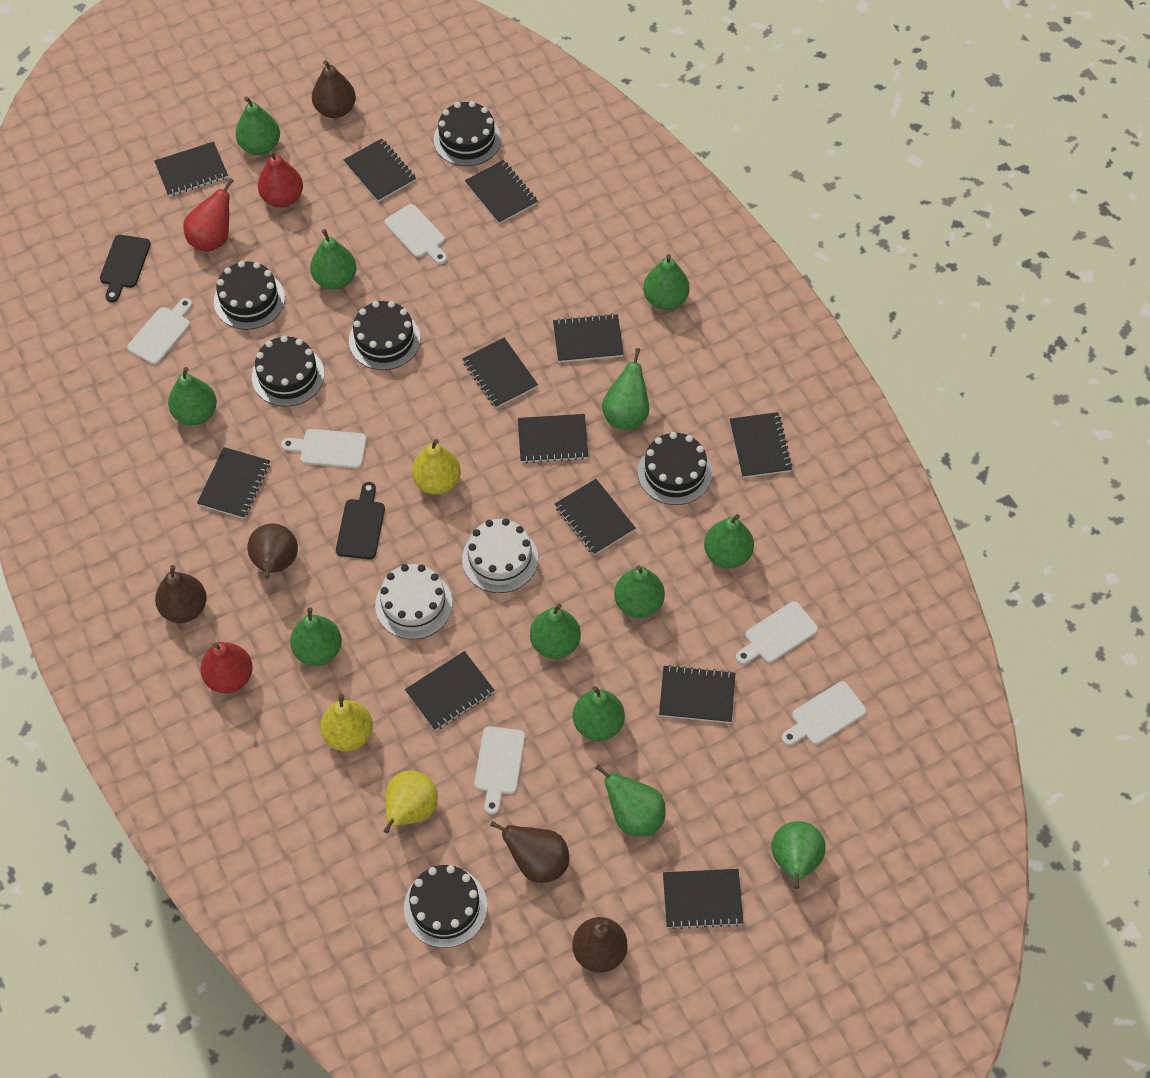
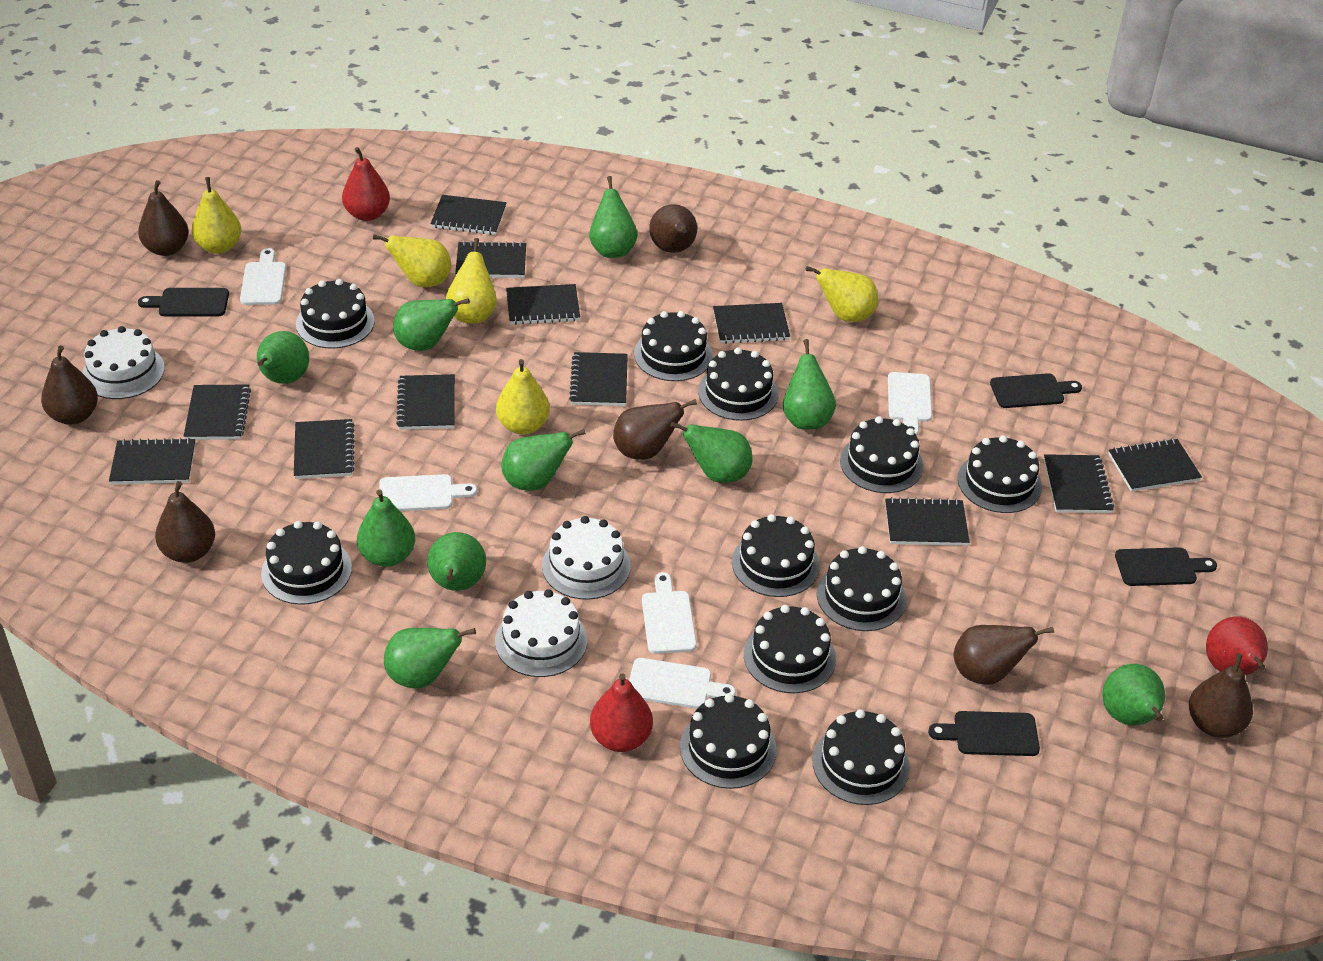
black cake: [214,261,285,330] [252,336,324,407] [349,301,421,370] [404,865,487,948] [434,101,501,166] [638,432,712,505] = 6 -> [261,521,352,605] [296,279,375,349] [634,311,713,381] [680,694,777,789] [698,347,778,421] [732,514,820,597] [744,605,836,693] [813,709,910,805] [817,546,906,631] [840,416,923,493] [958,435,1042,513] = 11
black cutting board: [100,235,151,302] [336,482,385,559] = 2 -> [138,288,229,316] [928,711,1040,756] [990,373,1082,408] [1115,547,1217,586] = 4
brown pear: [155,565,207,623] [247,523,298,579] [312,60,356,118] [490,821,569,883] [572,917,628,973] = 5 -> [41,345,98,425] [138,180,189,256] [155,481,215,563] [613,399,697,460] [649,204,697,253] [954,625,1054,685] [1189,653,1253,738] = 7
green pear: [168,367,217,426] [235,97,280,155] [290,607,342,666] [310,229,357,290] [530,603,581,659] [573,686,625,741] [595,764,666,837] [602,348,649,430] [614,565,665,618] [643,254,690,310] [704,514,754,568] [772,821,826,889] = 12 -> [257,331,309,384] [357,489,415,567] [384,628,476,688] [393,298,470,351] [427,532,486,591] [501,429,586,491] [589,176,638,258] [671,422,752,483] [783,339,836,430] [1102,664,1165,725] = 10
white cake: [375,564,452,639] [462,518,538,593] = 2 -> [82,326,165,399] [495,589,587,677] [542,516,631,600] = 3
white cutting board: [127,298,192,365] [281,429,367,468] [385,204,447,264] [474,726,525,814] [736,601,818,664] [782,682,866,745] = 6 -> [240,248,286,305] [379,474,477,511] [629,658,736,709] [642,572,697,654] [888,372,932,436] = 5
yellow pear: [320,694,373,752] [383,771,438,834] [412,439,461,495] = 3 -> [191,177,241,254] [373,234,451,287] [446,238,497,324] [496,359,550,435] [806,266,878,322] = 5

